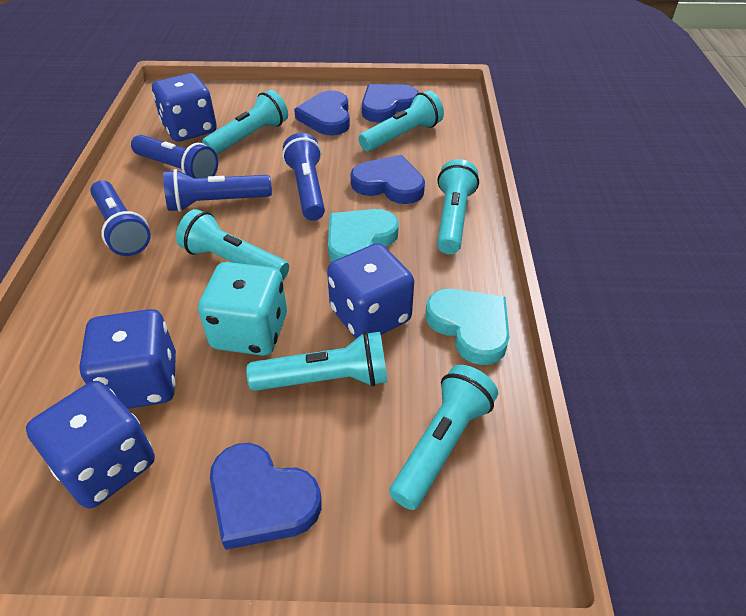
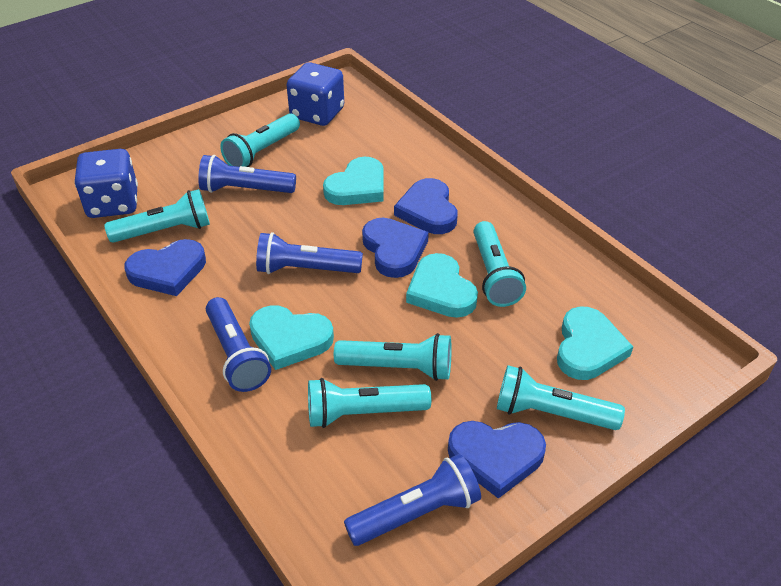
blue dice: [26,381,155,509] [79,309,176,409] [152,73,217,142] [327,243,414,339] = 4 -> [74,149,138,218] [287,62,344,126] = 2
turquoise dice: [198,262,287,356] = 1 -> none = 0
turquoise heart: [328,209,399,262] [425,289,509,365] = 2 -> [249,305,334,370] [323,157,384,205] [406,253,478,318] [557,306,633,380] = 4

